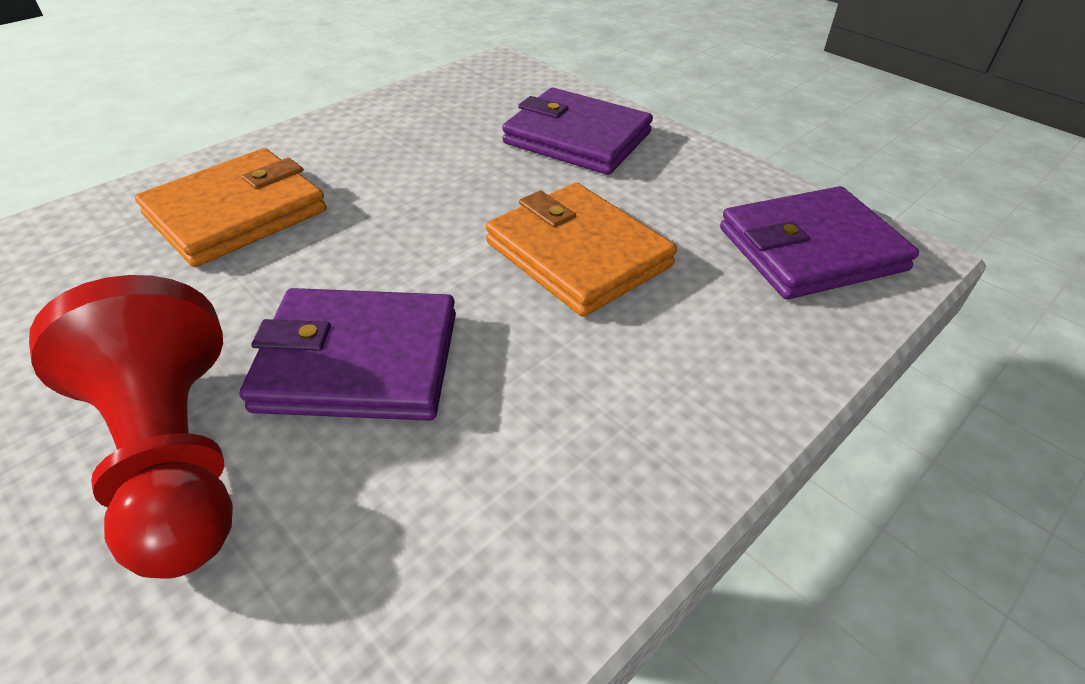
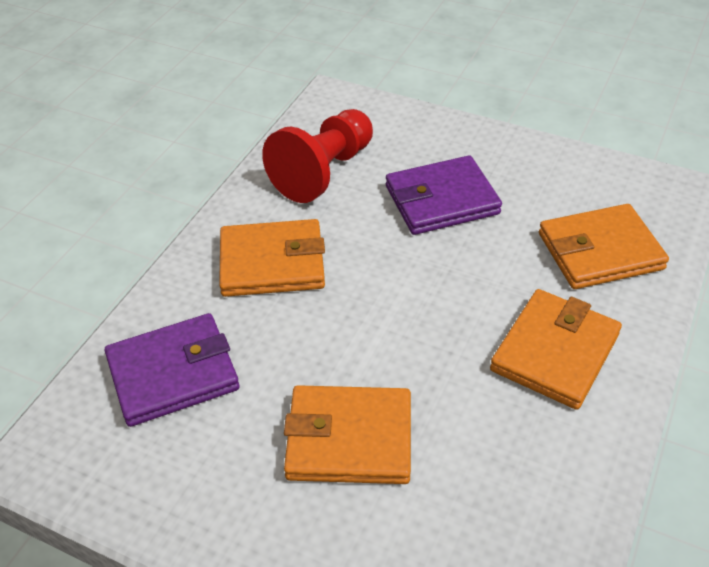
orange wallet: [135,148,327,267] [486,183,677,317] = 2 -> [219,219,325,297] [284,385,411,484] [490,289,622,410] [539,204,669,289] = 4
purple wallet: [240,288,456,421] [502,88,653,175] [720,186,919,299] = 3 -> [105,313,240,427] [386,155,502,235] = 2

